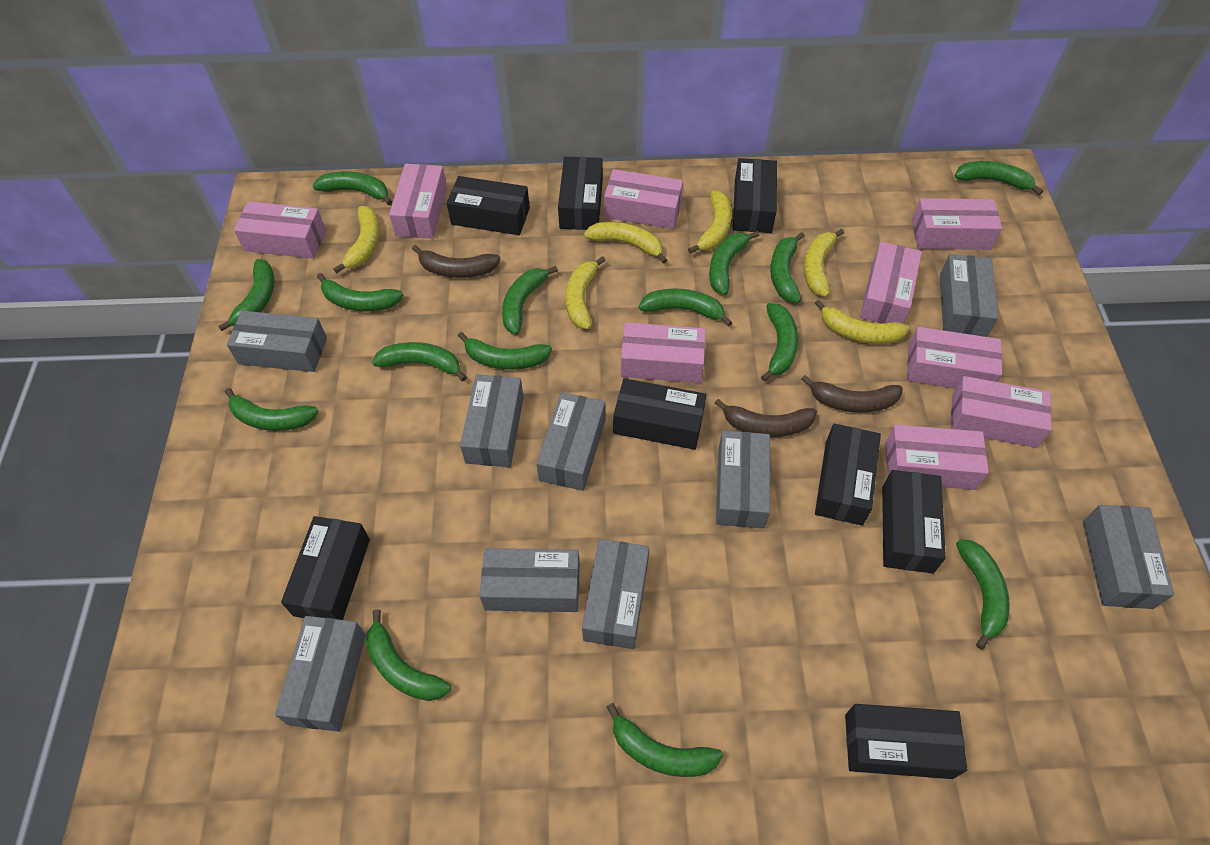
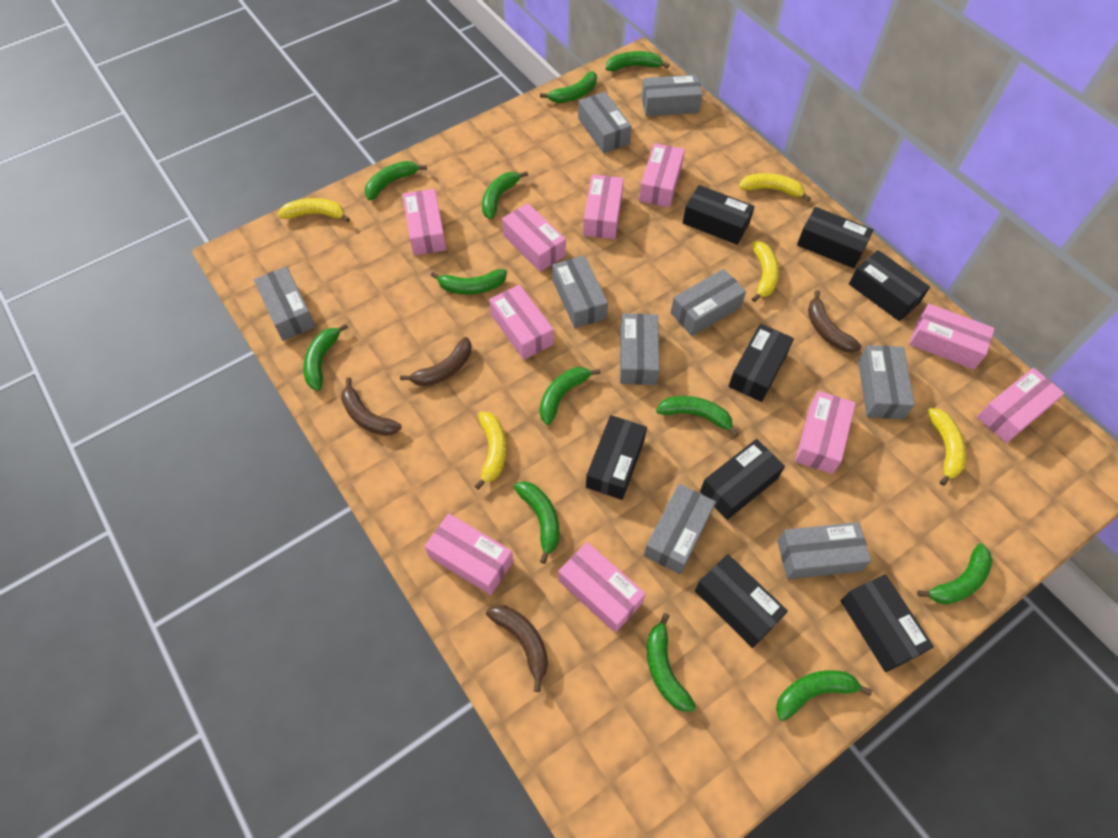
brown banana: [412,245,500,278] [715,399,817,437] [801,375,903,413] = 3 -> [341,377,402,436] [400,337,471,386] [486,605,548,692] [808,290,862,353] = 4
green banana: [218,259,274,331] [225,388,318,431] [312,172,392,205] [317,273,403,311] [366,609,451,701] [372,342,467,381] [458,332,552,370] [502,266,558,335] [607,703,724,777] [639,288,732,326] [709,231,760,295] [761,303,798,381] [770,232,805,303] [954,161,1043,195] [956,539,1010,649] = 15 -> [303,323,348,391] [365,161,427,201] [431,269,507,294] [482,171,528,219] [514,481,559,564] [540,71,597,103] [540,367,601,425] [606,51,669,71] [647,613,696,712] [656,396,738,437] [776,670,872,721] [917,543,992,605] = 12
pink box: [234,201,326,259] [389,164,447,239] [604,169,683,229] [621,322,706,383] [860,242,922,324] [885,424,989,490] [907,327,1002,388] [912,198,1002,250] [951,376,1052,448] = 9 -> [403,189,446,255] [425,513,513,595] [489,284,554,360] [502,203,566,272] [558,542,646,633] [583,174,624,239] [639,143,685,208] [795,391,856,474] [909,304,995,369] [977,368,1064,443] = 10
yellow banana: [333,206,380,273] [566,256,606,329] [584,222,667,264] [688,190,732,254] [804,229,844,297] [815,300,909,344] = 6 -> [278,198,350,222] [475,412,507,490] [739,173,811,202] [752,241,779,302] [927,408,966,486] = 5

